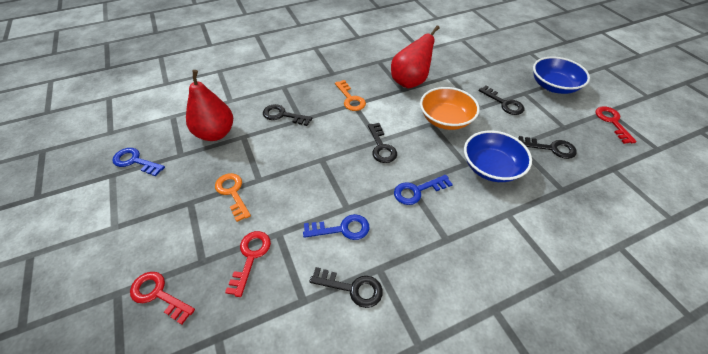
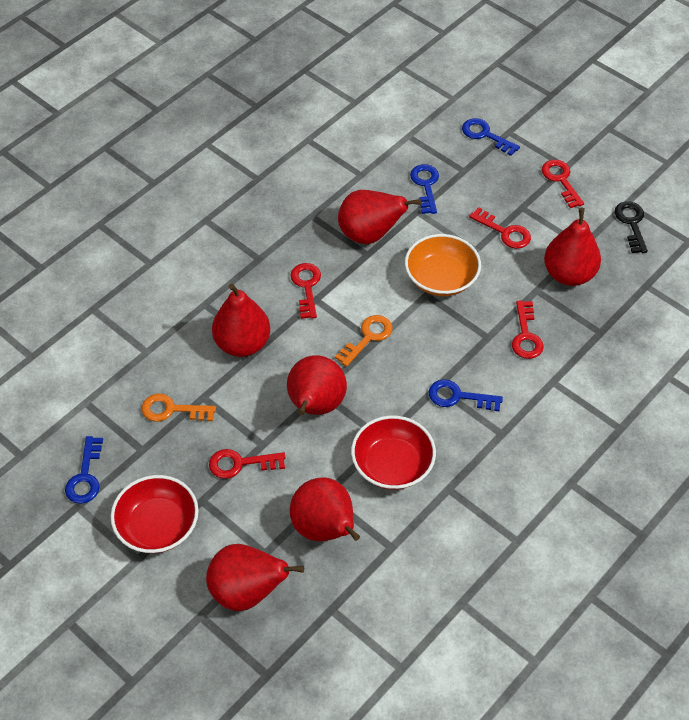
black key: [263,104,312,126] [309,267,383,308] [368,123,397,163] [479,86,524,115] [518,136,577,159] = 5 -> [614,201,648,253] = 1
blue bowl: [464,131,532,182] [533,56,590,94] = 2 -> none = 0
blue key: [112,148,165,176] [303,214,369,240] [394,175,453,205] = 3 -> [65,436,103,504] [410,164,439,214] [429,379,503,411] [462,118,520,156] = 4
red bowl: none = 0 -> [111,475,199,553] [351,415,436,490] = 2
red key: [130,272,195,324] [225,231,271,297] [595,106,637,144] = 3 -> [209,449,286,479] [290,263,321,319] [469,207,531,249] [512,300,544,359] [542,160,584,208] = 5
red pear: [186,70,233,141] [391,25,440,88] = 2 -> [206,544,304,611] [212,284,270,357] [287,355,347,415] [290,477,360,541] [338,190,421,244] [544,208,601,286] = 6

